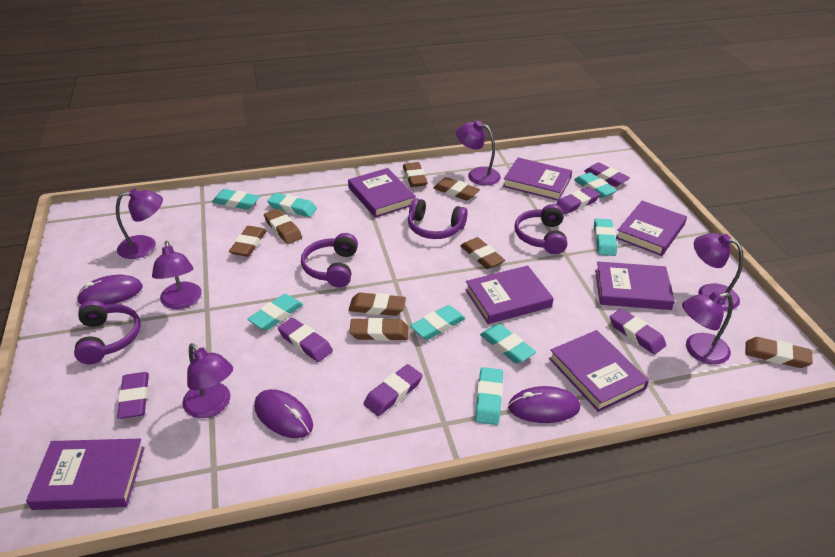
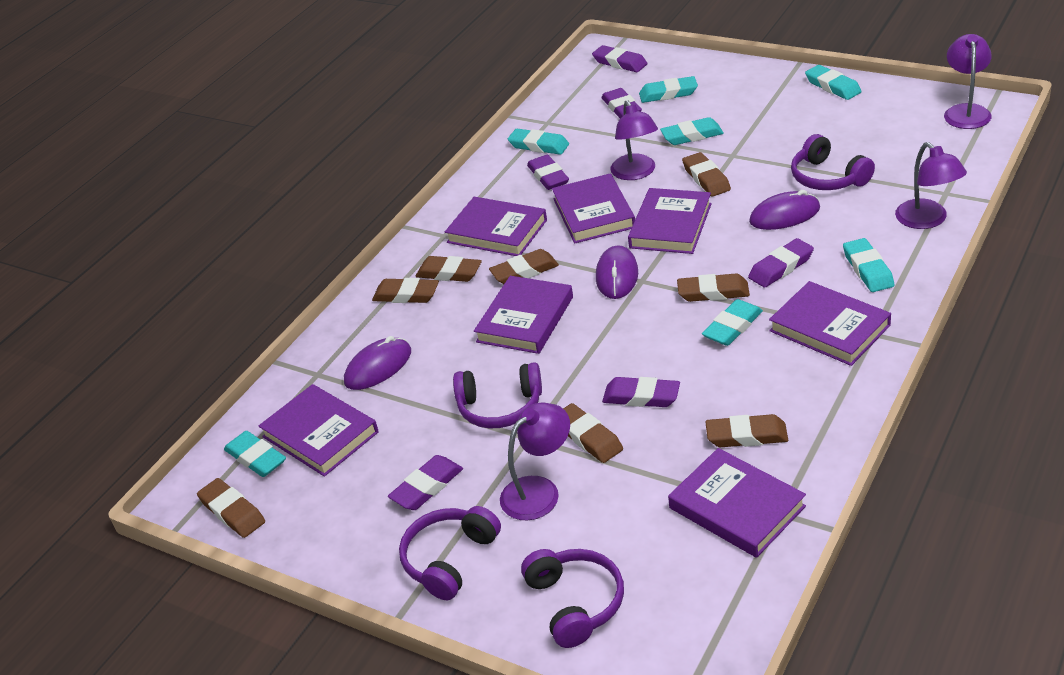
purple lamp: [116,188,163,259] [152,241,202,309] [182,343,233,418] [456,121,501,185] [682,291,733,365] [694,233,743,311] = 6 -> [500,403,570,520] [610,100,658,180] [895,142,967,229] [944,34,992,129] = 4
turquoise eraser: [212,189,260,210] [248,294,303,330] [267,193,317,217] [410,305,466,340] [475,367,503,425] [480,324,536,363] [574,172,617,198] [594,219,617,256] = 8 -> [224,431,286,477] [508,129,569,155] [639,76,698,103] [660,117,724,145] [702,299,763,346] [805,65,862,100] [843,238,895,292] = 7

